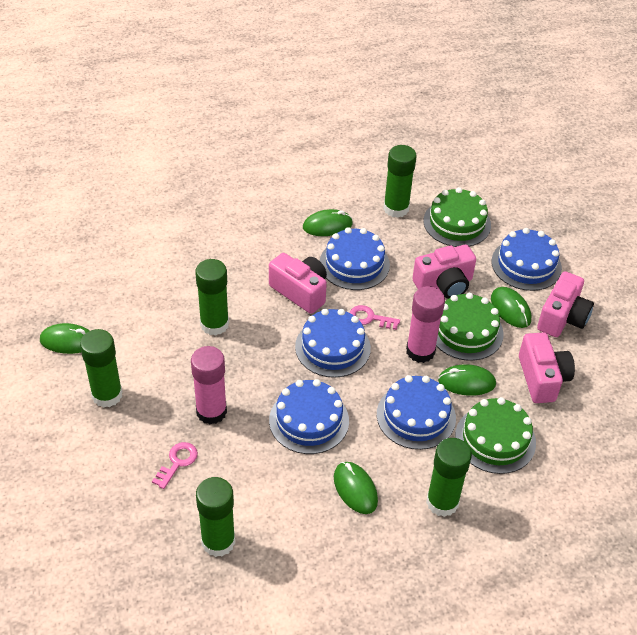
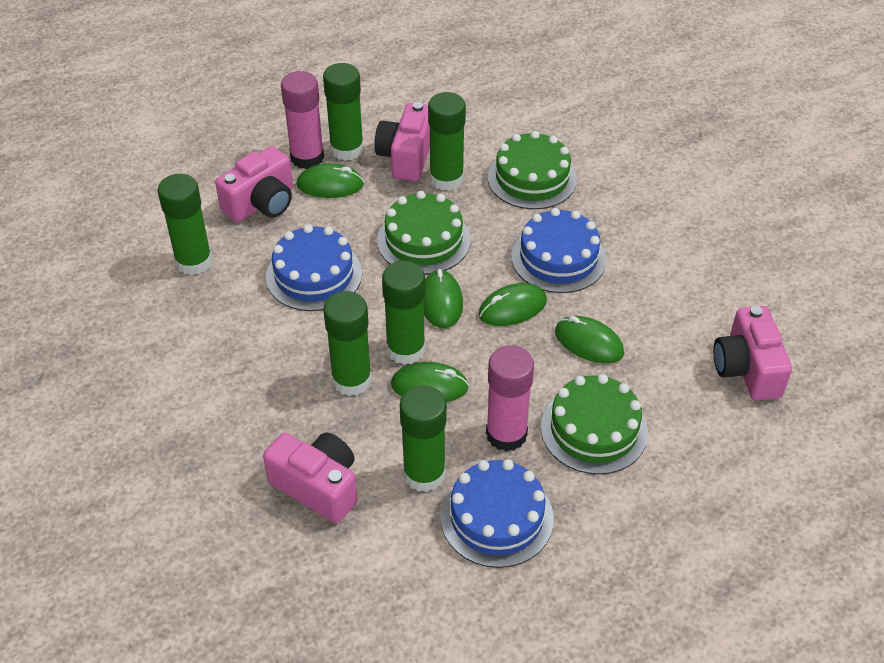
blue cake: [269,379,349,454] [295,309,371,378] [320,227,390,290] [377,375,456,450] [491,228,562,291] = 5 -> [266,225,362,311] [440,459,554,568] [511,208,607,293] = 3
green glue stick: [80,329,123,408] [195,259,229,336] [196,477,235,557] [383,145,417,218] [426,438,472,517] = 5 -> [158,174,212,275] [323,63,364,161] [323,291,372,396] [382,261,426,365] [400,385,447,492] [428,92,466,191] = 6
pink key: [152,442,198,489] [349,305,400,330] = 2 -> none = 0

